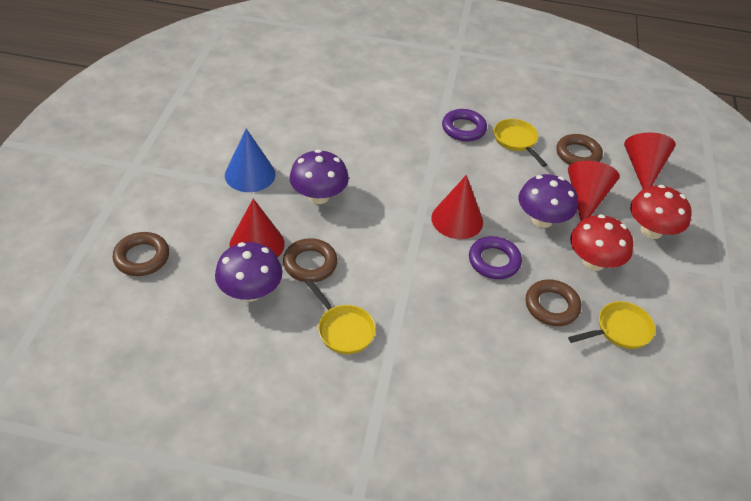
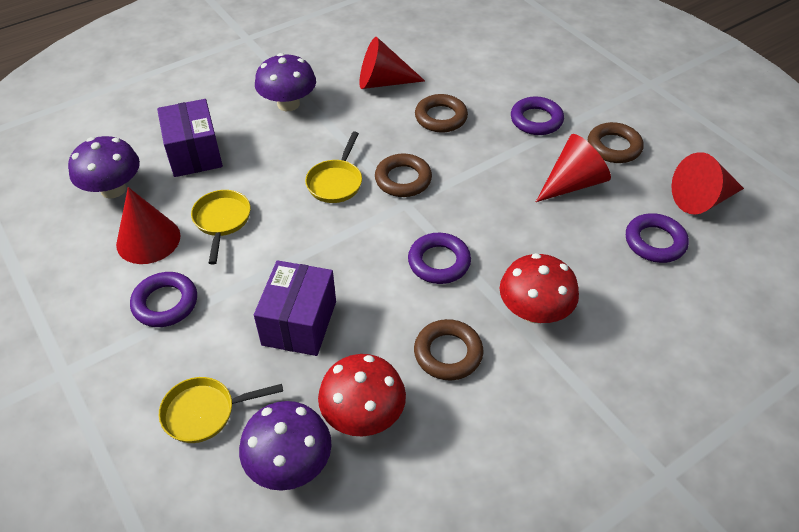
blue cone: [225,129,275,192] = 1 -> none = 0
purple box: none = 0 -> [157,99,223,177] [254,260,336,356] = 2
purple ring: [442,109,487,142] [469,236,522,279] = 2 -> [130,272,197,327] [408,233,471,284] [511,97,564,135] [626,213,689,263] = 4

